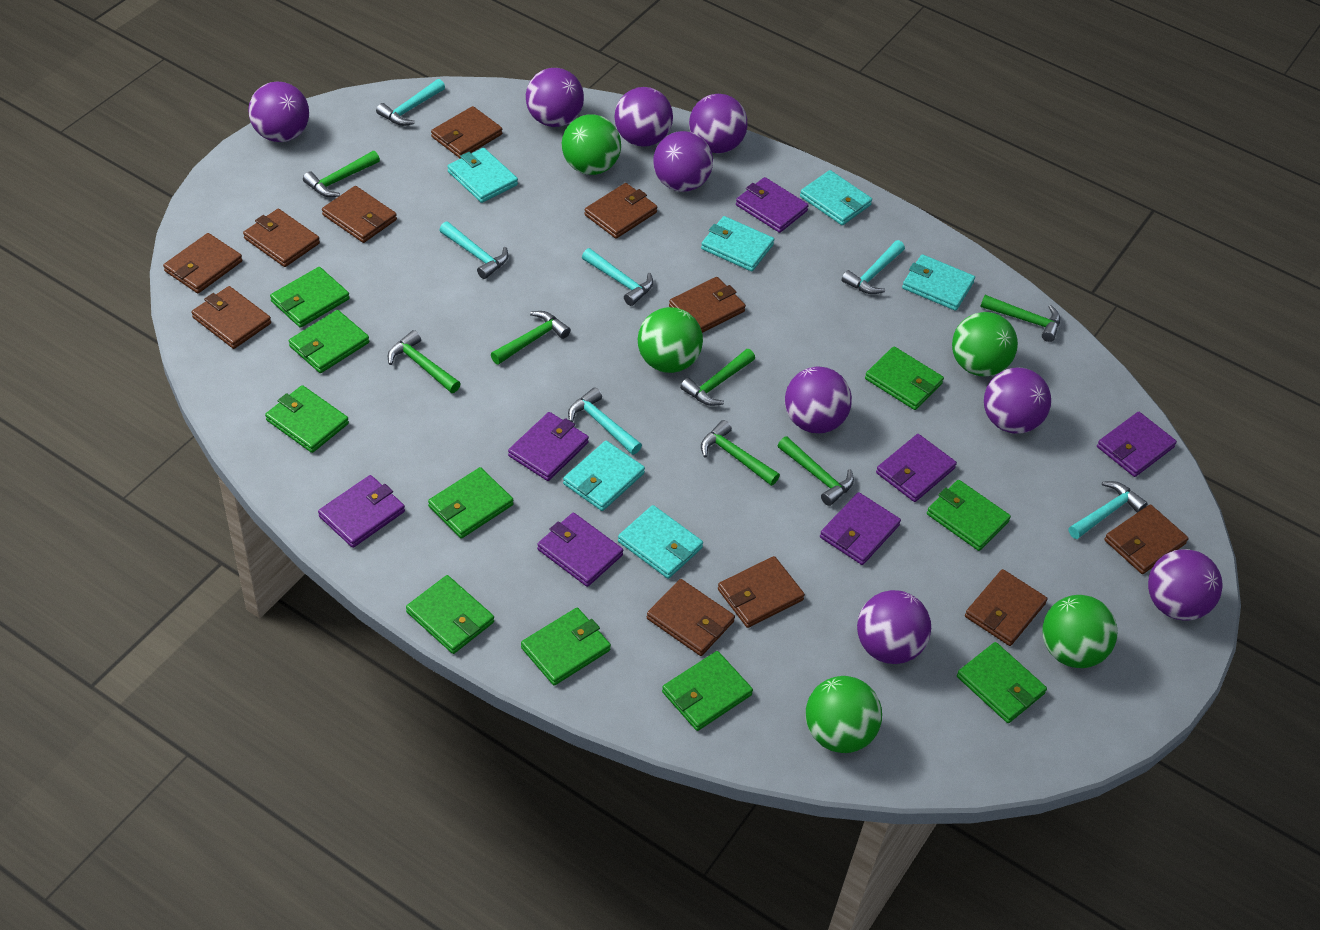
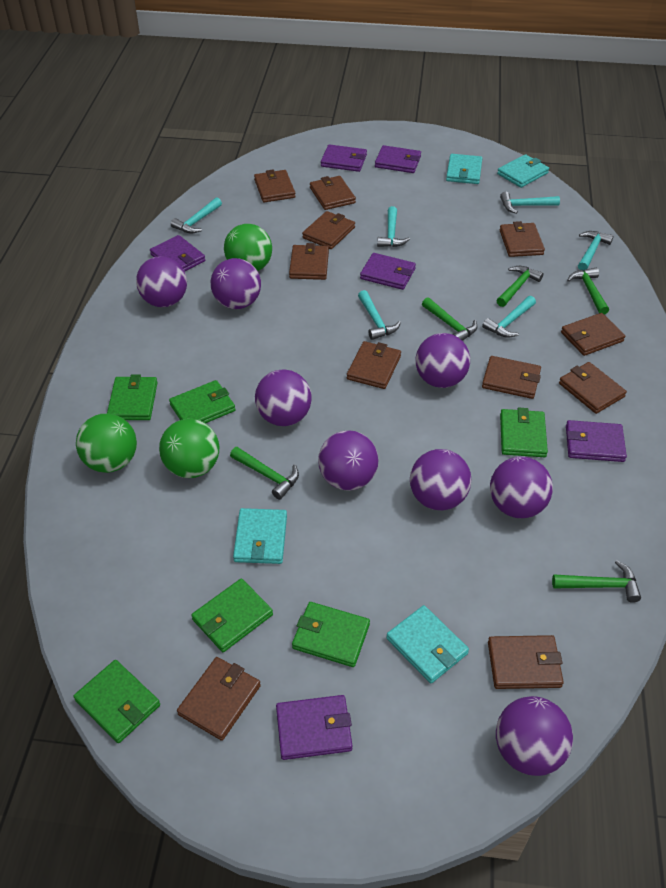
green ball: [562,114,621,175] [638,307,703,373] [806,676,882,753] [952,312,1018,377] [1043,595,1117,668] = 5 -> [76,414,137,473] [159,419,219,478] [224,224,272,271] = 3
green hammer: [303,151,380,197] [388,330,461,393] [491,311,571,365] [680,349,755,406] [701,420,780,486] [778,436,854,506] [980,295,1060,342] = 7 -> [230,447,299,500] [422,297,477,341] [497,266,544,307] [552,561,641,603] [567,267,609,315] = 5
green wallet: [265,385,349,453] [270,267,350,328] [289,310,369,373] [406,575,494,654] [428,467,513,538] [521,608,611,686] [662,651,753,731] [865,346,944,410] [927,480,1011,551] [957,642,1047,723] = 10 -> [73,660,160,743] [107,374,158,420] [169,380,236,423] [191,578,273,652] [292,602,370,667] [500,408,548,457] = 6
purple ball: [248,82,309,142] [526,68,584,127] [615,87,673,147] [653,131,713,192] [689,94,747,153] [785,367,852,433] [857,590,931,664] [984,367,1051,434] [1148,549,1222,621] = 9 -> [136,256,187,307] [211,258,261,309] [255,369,312,426] [318,430,378,491] [410,449,471,510] [415,333,470,388] [490,457,553,518] [496,696,573,776] = 8
purple wallet: [318,475,405,548] [508,412,589,481] [537,513,623,587] [736,177,809,233] [820,492,901,565] [876,434,957,502] [1097,412,1177,477] = 7 -> [150,235,206,271] [276,695,353,760] [321,144,367,172] [360,253,416,290] [375,145,421,173] [566,420,627,462] = 6
turquoise wallet: [447,148,518,203] [563,441,645,511] [618,505,703,579] [701,216,774,271] [800,170,872,225] [902,254,975,311] = 6 -> [233,508,287,564] [386,605,469,683] [446,154,482,184] [497,154,549,188] = 4

